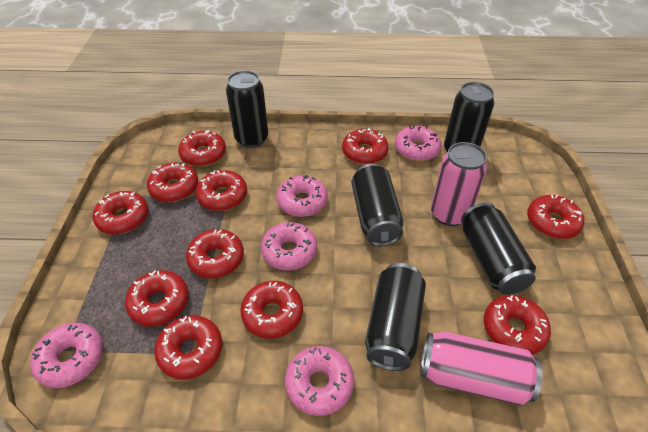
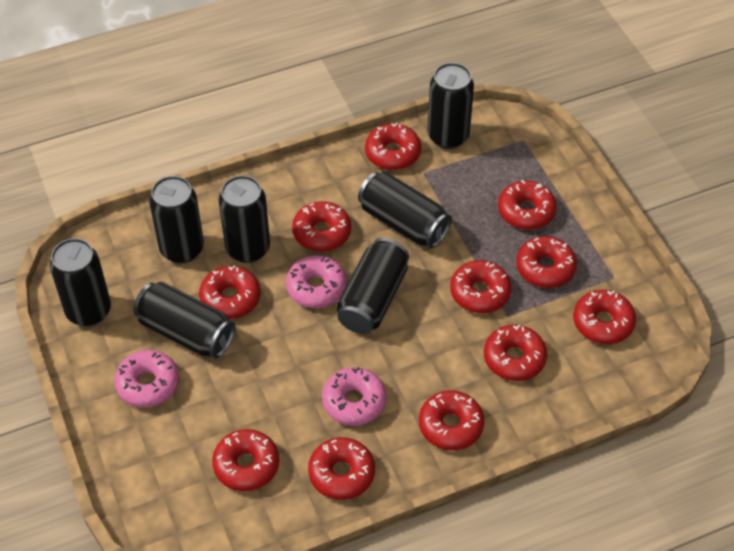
black can: [226,70,268,148] [352,164,404,246] [365,263,426,371] [444,82,494,152] [461,202,536,295] = 5 -> [50,238,111,326] [133,282,235,358] [149,176,204,263] [219,175,270,263] [336,238,409,334] [358,172,452,248] [427,63,474,149] = 7
pink can: [420,332,542,406] [431,142,487,226] = 2 -> none = 0
pink donut: [30,323,103,388] [261,222,317,270] [276,175,328,217] [285,346,354,416] [395,125,442,161] = 5 -> [114,350,179,408] [286,255,347,308] [322,367,386,426] = 3

